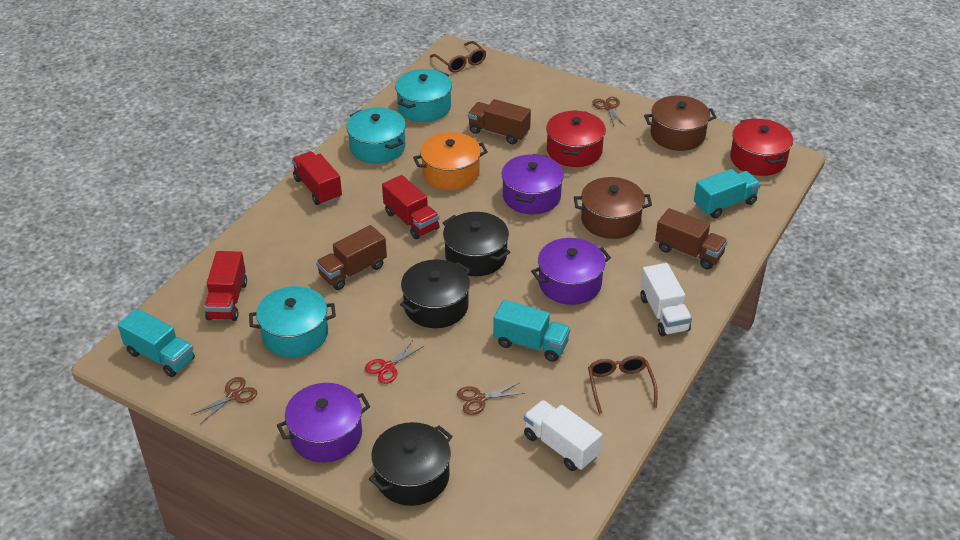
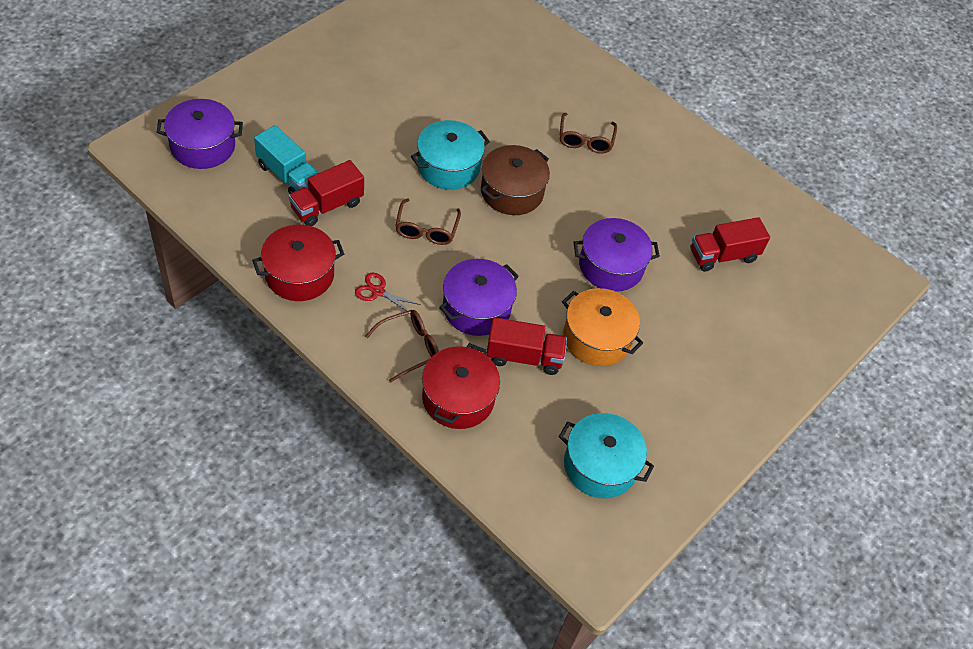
black pot: [369,422,453,506] [400,259,470,328] [443,212,510,276] = 3 -> none = 0
brown glasses: [430,41,486,73] [588,356,658,414] = 2 -> [365,310,439,382] [395,198,461,245] [560,113,617,154] = 3
brown pot: [574,177,652,239] [644,95,717,151] = 2 -> [481,145,550,215] = 1
brown scissors: [191,377,257,424] [457,383,525,415] [593,97,626,127] = 3 -> none = 0
brown truck: [316,225,387,290] [468,99,531,144] [655,208,728,269] = 3 -> none = 0
turquoise pot: [249,286,336,357] [346,107,406,164] [395,69,452,122] = 3 -> [411,120,490,190] [559,413,654,498] = 2
turquoise truck: [118,308,195,377] [493,300,570,362] [694,169,761,218] = 3 -> [254,125,319,194] = 1
white truck: [524,400,602,471] [640,263,692,336] = 2 -> none = 0

